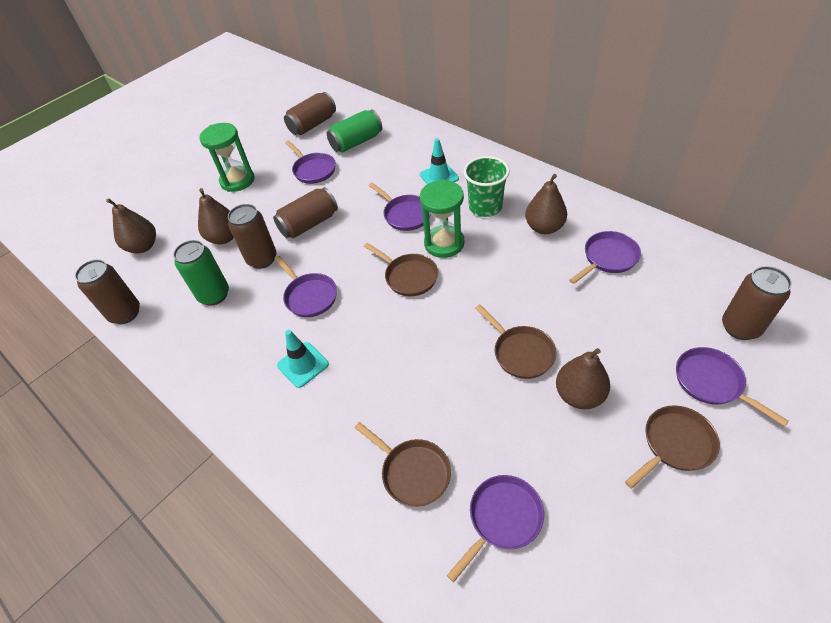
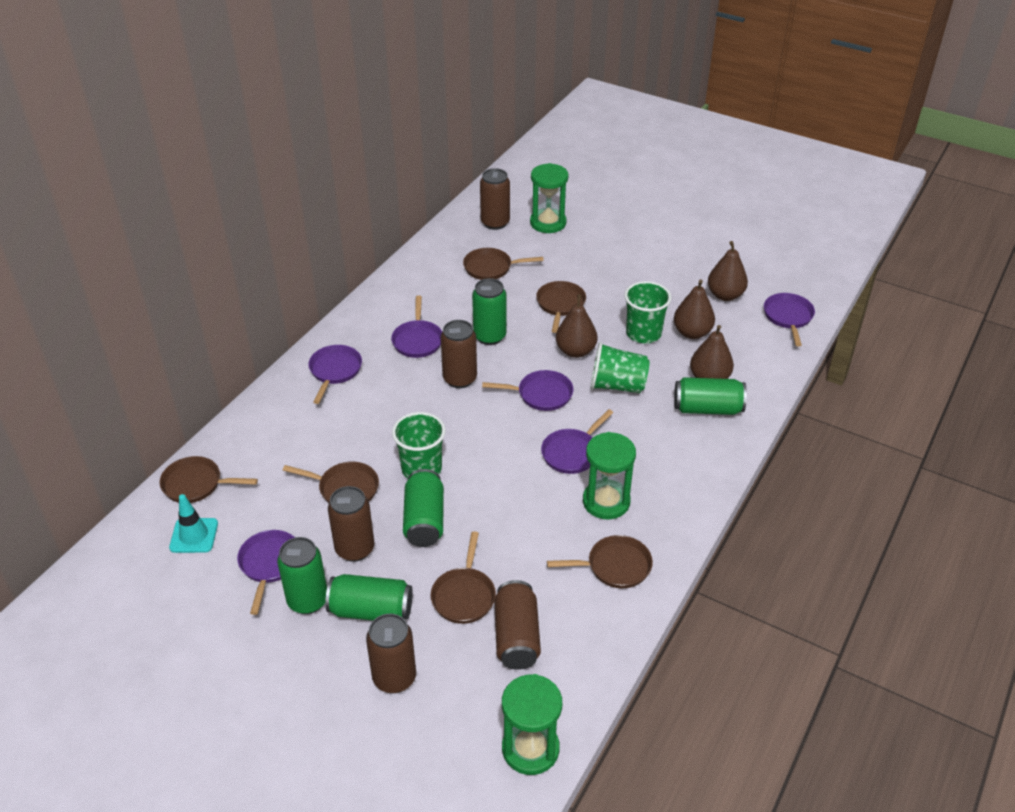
brown pan: [354,422,451,507] [364,243,438,296] [475,305,557,379] [625,405,720,488] = 4 -> [160,456,258,503] [283,462,379,503] [431,531,496,624] [463,248,544,280] [536,281,586,333] [547,535,653,588] = 6
green can: [173,240,229,306] [327,109,382,153] = 2 -> [277,537,327,614] [325,574,413,620] [403,469,444,547] [472,278,507,345] [674,377,747,415] = 5
green cup: [463,156,510,217] = 1 -> [392,412,446,478] [590,342,650,393] [624,281,671,343] = 3
green hourglass: [200,123,255,192] [420,179,464,258] = 2 -> [502,674,562,775] [530,163,568,233] [583,432,636,519] = 3
turquoise traffic cone: [277,330,329,388] [420,138,459,184] = 2 -> [169,494,218,553] = 1

